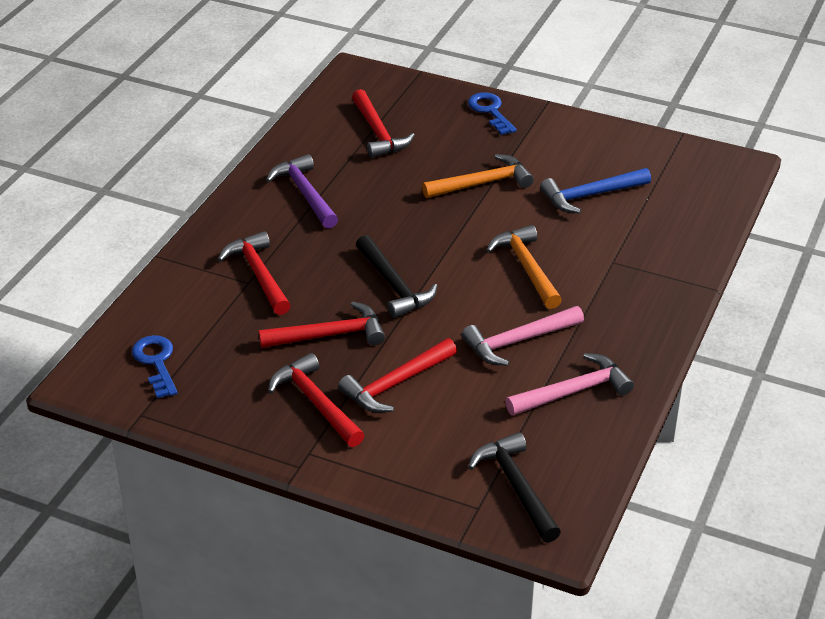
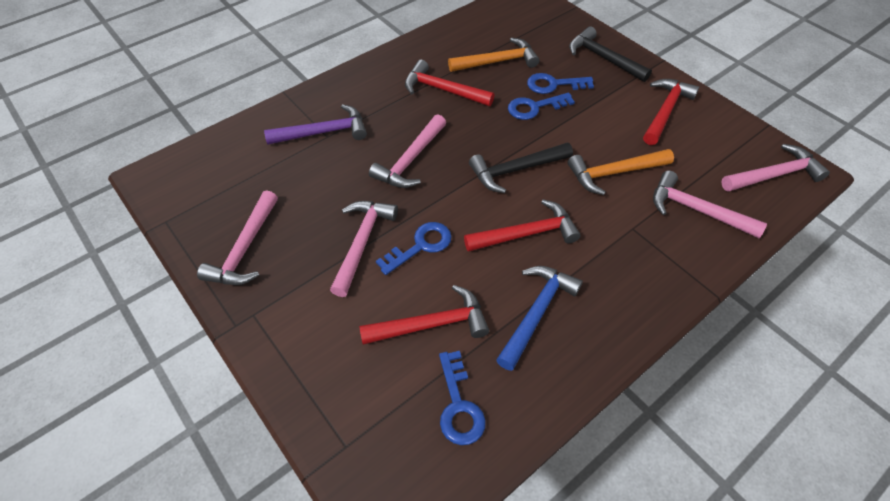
blue key: [132,335,178,398] [468,92,517,135] = 2 -> [376,222,452,275] [439,351,486,445] [508,93,575,120] [527,73,594,94] = 4
pink hammer: [461,306,584,366] [505,353,634,416] = 2 -> [197,190,278,285] [330,201,398,297] [369,114,446,188] [653,171,767,238] [721,144,830,192] = 5
red hammer: [218,231,291,315] [259,302,385,348] [268,353,364,447] [338,338,457,413] [352,89,415,158] = 5 -> [359,285,489,345] [405,60,495,106] [464,199,581,252] [643,79,699,145] = 4

